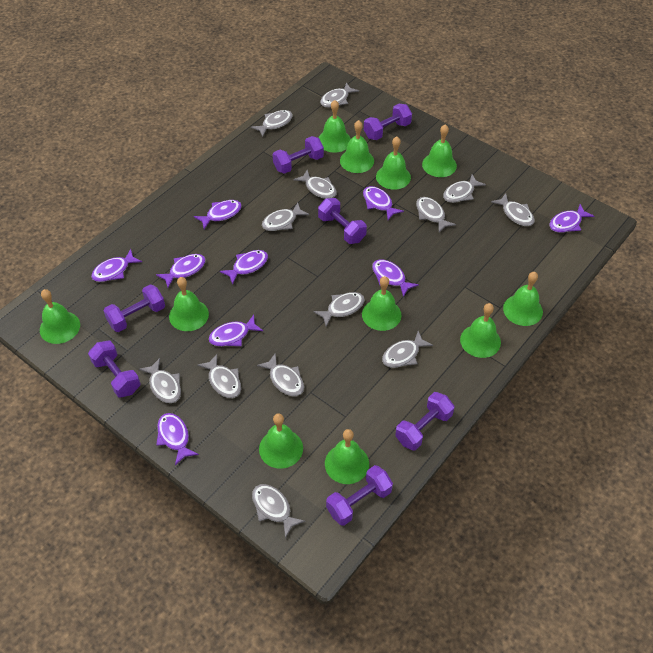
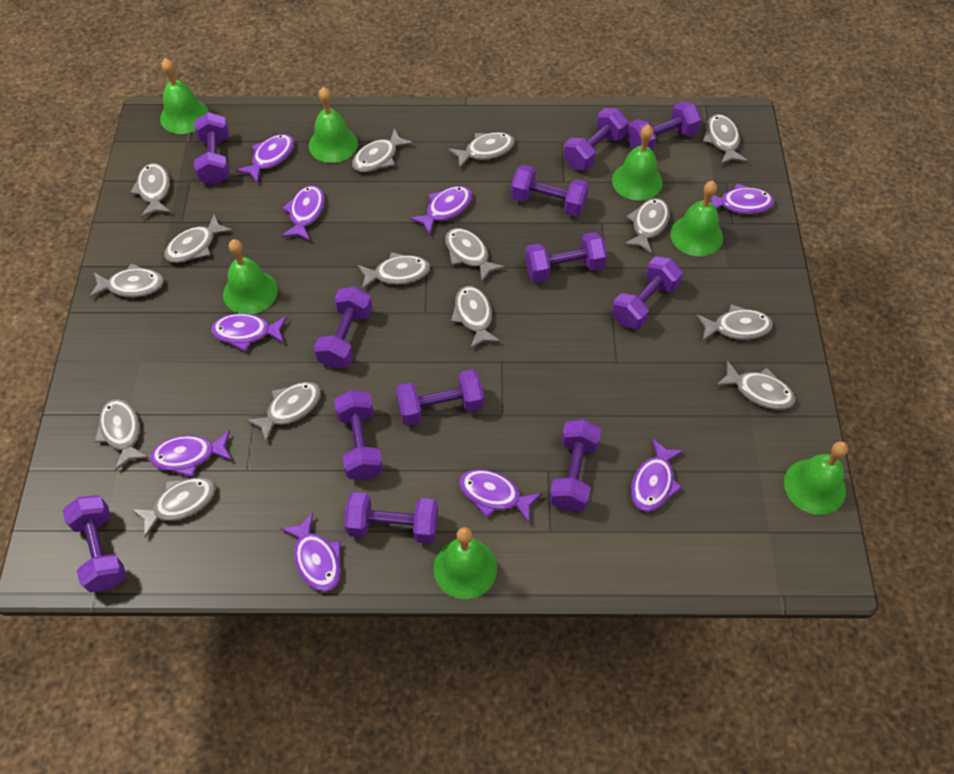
green bell: [40,289,80,344] [169,277,209,331] [259,414,303,469] [319,100,351,153] [325,429,369,484] [340,120,374,173] [362,276,401,331] [376,137,411,190] [422,124,457,177] [460,303,501,358] [503,272,543,326] = 11 -> [160,58,209,134] [223,239,278,314] [309,87,358,163] [434,527,497,599] [612,125,663,201] [670,181,723,256] [784,441,848,515] = 7
grey fish: [139,358,181,403] [197,354,241,398] [251,110,292,137] [252,484,306,538] [257,353,304,396] [262,202,309,231] [294,170,337,199] [314,292,365,326] [320,82,359,107] [382,331,433,368] [416,197,456,232] [443,174,486,203] [491,193,535,226] = 13 -> [89,263,164,298] [94,399,149,471] [130,163,171,218] [131,478,215,538] [164,214,233,263] [246,382,321,442] [352,128,413,172] [357,252,430,290] [445,228,505,282] [448,132,515,169] [451,286,501,349] [623,198,670,254] [696,304,773,341] [703,114,748,165] [715,361,795,410] = 15
purple dumbbell: [88,341,141,397] [103,284,165,332] [272,136,324,174] [318,198,367,244] [326,465,393,526] [364,104,412,140] [395,392,454,451] = 7 -> [63,495,126,593] [194,112,230,185] [314,286,372,369] [334,390,383,480] [344,492,438,544] [396,369,484,426] [511,165,589,217] [525,232,607,283] [549,419,601,511] [563,108,629,171] [612,256,683,329] [626,101,701,151] = 12

